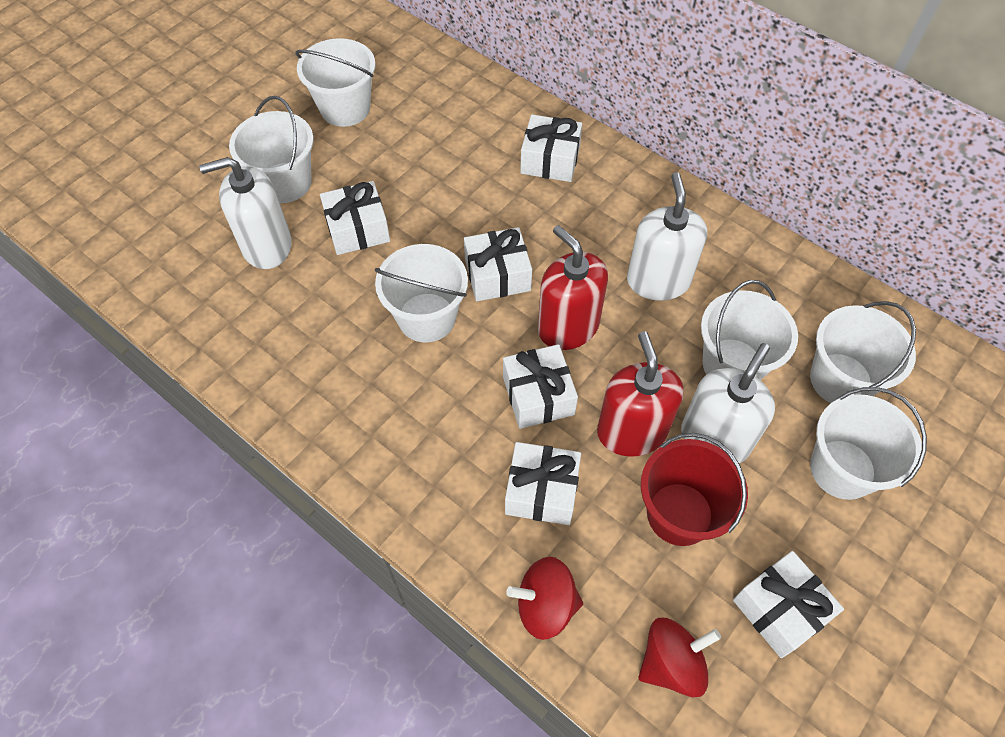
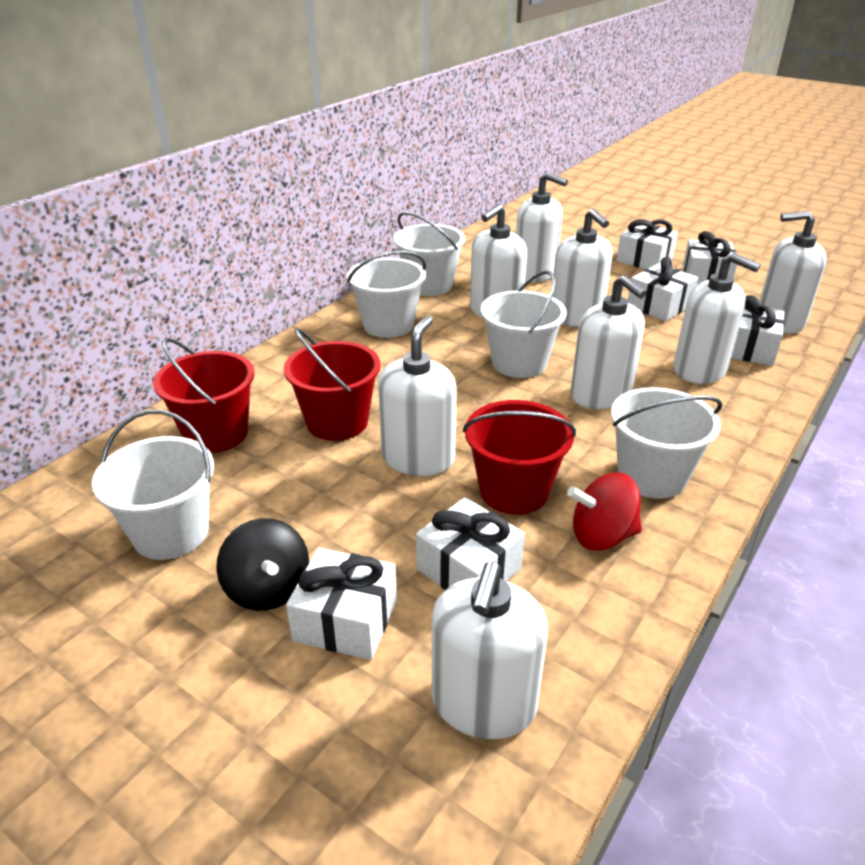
black spinning top: none = 0 -> [216,518,309,611] = 1
red bucket: [641,433,748,546] = 1 -> [153,338,255,453] [284,328,381,441] [463,400,576,514] = 3
red soap dispenser: [538,225,608,350] [597,331,684,457] = 2 -> none = 0
red spinning top: [506,557,583,640] [639,618,721,698] = 2 -> [567,473,642,551] = 1
white bucket: [229,96,314,203] [295,38,376,127] [375,244,468,342] [701,280,798,380] [810,301,916,403] [810,387,927,500] = 6 -> [92,410,214,560] [347,251,426,338] [393,212,465,296] [481,270,567,378] [611,387,723,499] = 5
white soap dispenser: [199,157,292,269] [627,172,707,301] [681,343,775,463] = 3 -> [378,316,457,476] [432,562,548,739] [470,204,527,318] [516,172,568,282] [552,209,613,327] [570,275,647,409] [673,253,761,384] [760,211,827,334] = 8

